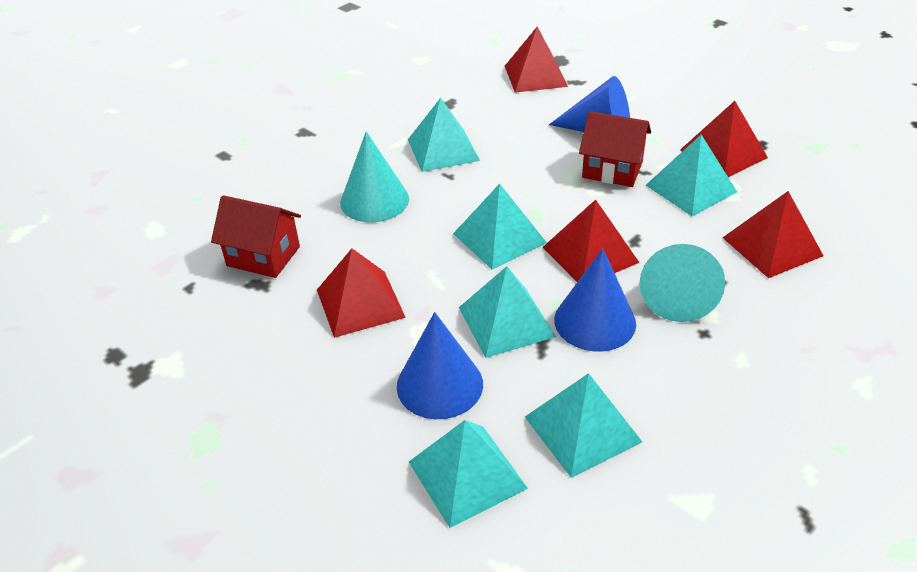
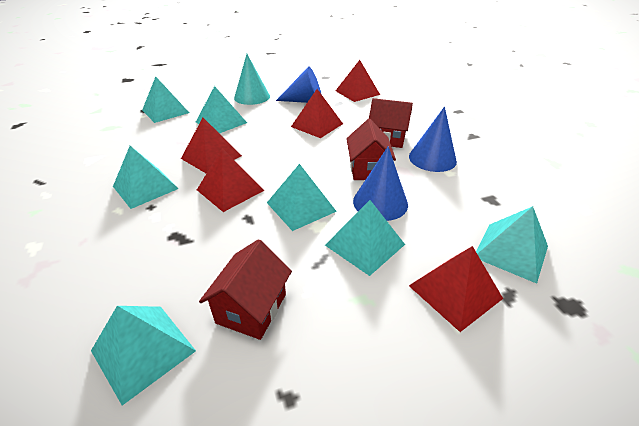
red house: [211,195,301,278] [579,111,651,187] = 2 -> [199,239,292,340] [346,119,396,180] [369,98,413,148] = 3
turquoise cone: [340,131,409,222] [639,244,725,322] = 2 -> [234,54,270,105] = 1
turquoise pyramid: [408,98,480,172] [409,420,528,528] [453,184,547,270] [459,266,556,358] [525,373,642,478] [646,135,737,216] = 6 -> [91,306,196,406] [113,146,179,209] [142,76,189,123] [196,86,247,133] [267,164,337,231] [325,200,405,276] [476,206,548,284] = 7

